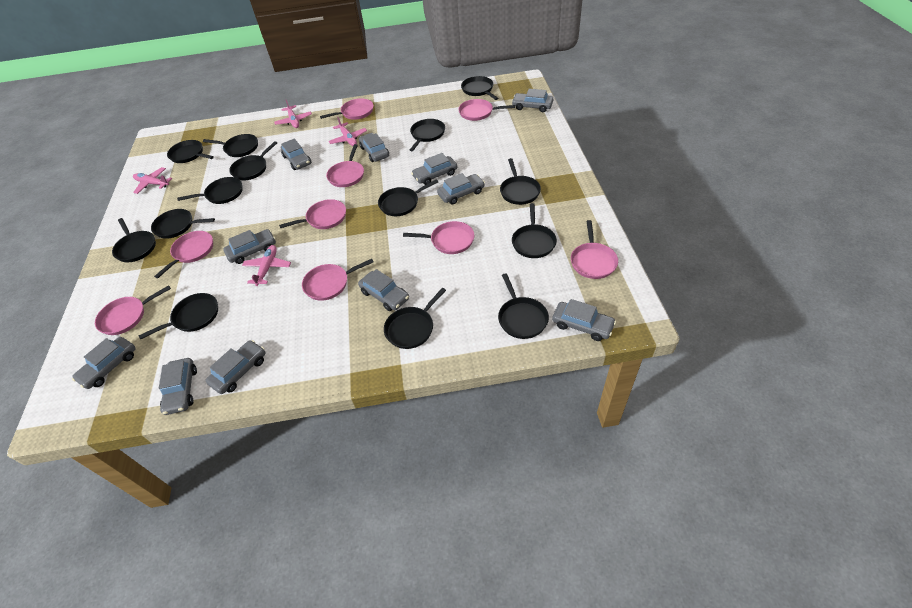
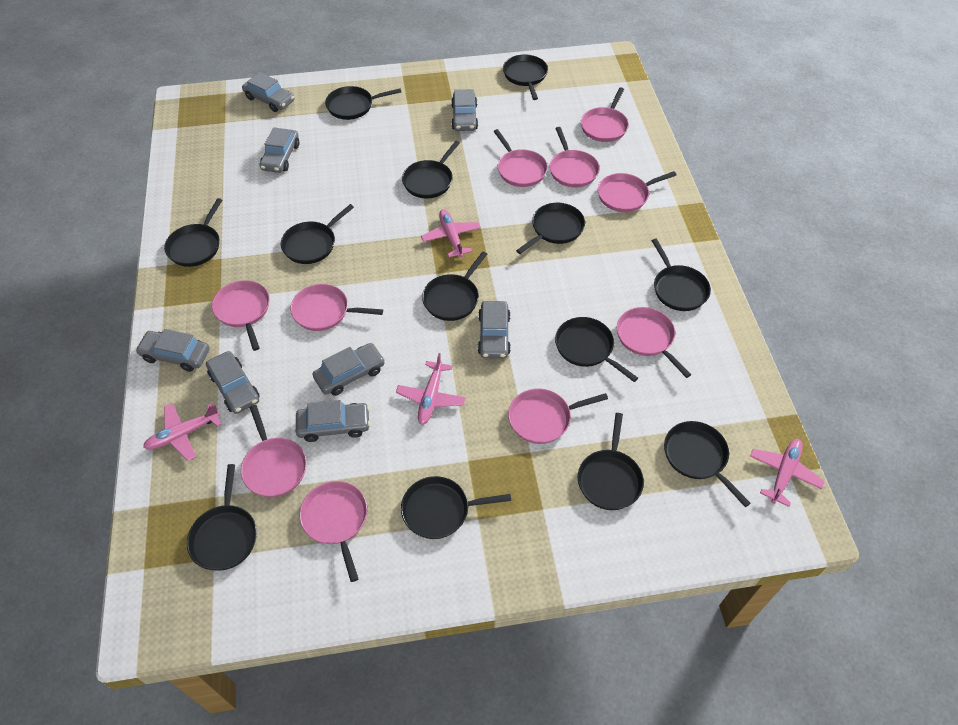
black pan: [112,218,156,262] [138,293,218,340] [151,209,215,239] [167,140,214,163] [177,177,243,204] [203,134,258,157] [229,141,277,180] [378,179,438,216] [384,288,446,349] [410,119,445,151] [461,76,498,100] [498,273,549,339] [500,158,541,205] [512,203,557,258] = 14 -> [164,198,222,267] [187,464,257,571] [281,204,354,264] [325,86,401,120] [401,476,511,539] [402,141,460,199] [422,251,487,321] [503,54,548,100] [516,203,585,254] [555,317,638,382] [578,413,644,510] [651,239,711,311] [664,421,751,507] = 13
grey car: [72,337,136,389] [159,358,197,415] [206,340,266,394] [223,229,276,264] [280,139,311,170] [358,269,409,311] [359,133,389,162] [411,153,457,185] [437,173,485,205] [512,89,553,112] [552,299,616,341] = 11 -> [135,329,210,372] [206,351,260,414] [242,72,294,112] [259,127,299,173] [296,400,370,442] [312,343,385,396] [451,89,478,131] [478,301,511,359] = 8
pink pan: [95,285,171,335] [154,231,213,278] [279,199,346,229] [302,259,373,301] [320,98,374,120] [326,144,364,187] [403,221,474,254] [458,99,515,121] [571,220,618,279] = 9 -> [212,280,270,351] [241,405,307,497] [290,284,383,331] [299,481,367,582] [493,129,548,187] [508,389,608,444] [549,127,600,188] [581,87,629,142] [598,171,677,212] [617,307,691,378] = 10

